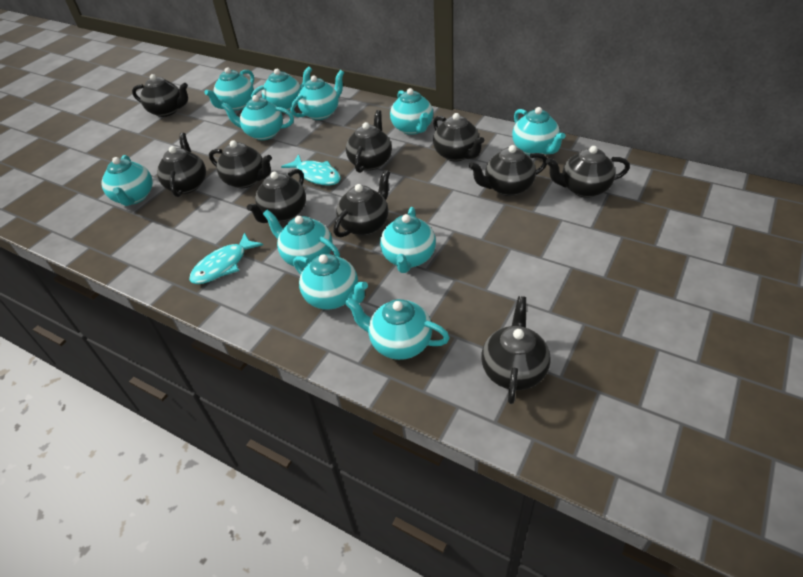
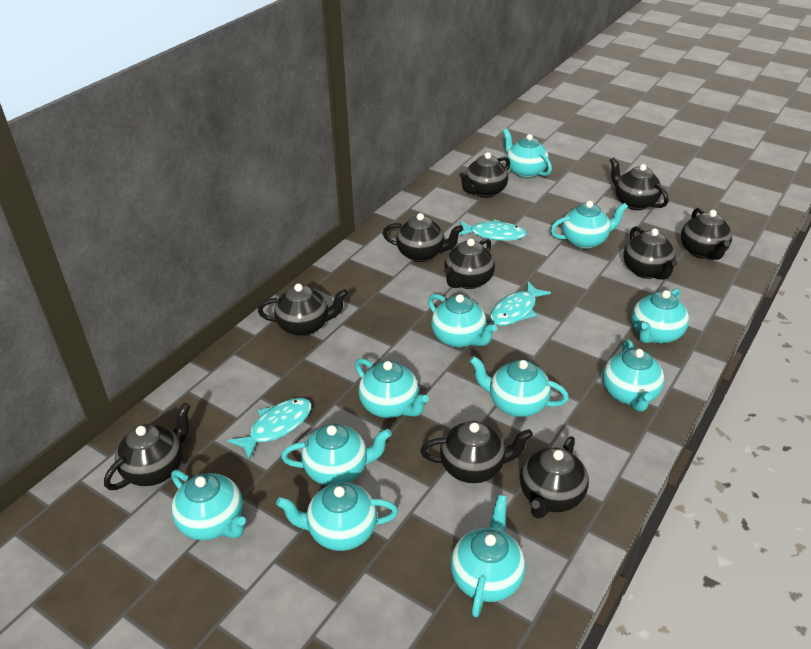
turquoise fish: [189,232,263,284] [281,154,341,186] = 2 -> [228,398,312,460] [458,219,527,241] [490,282,551,326] = 3

